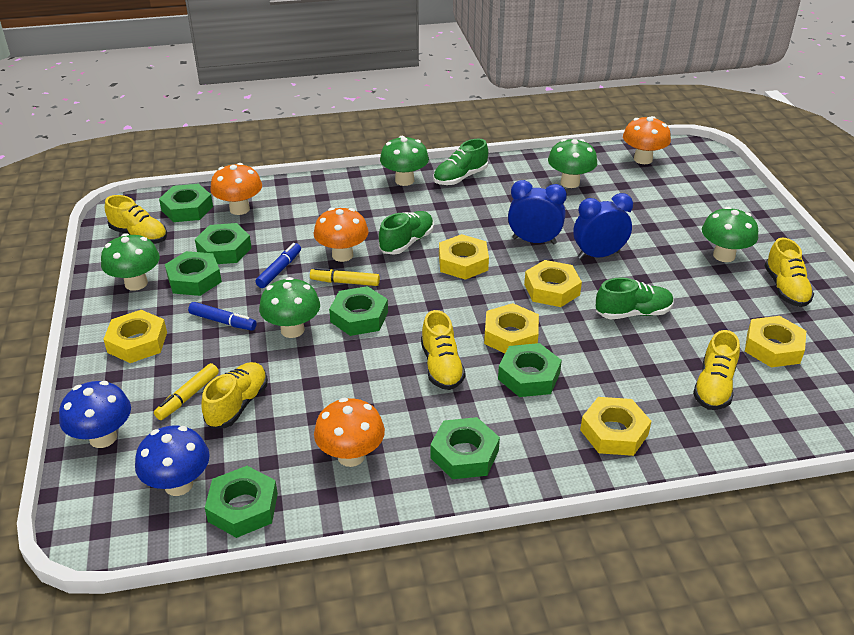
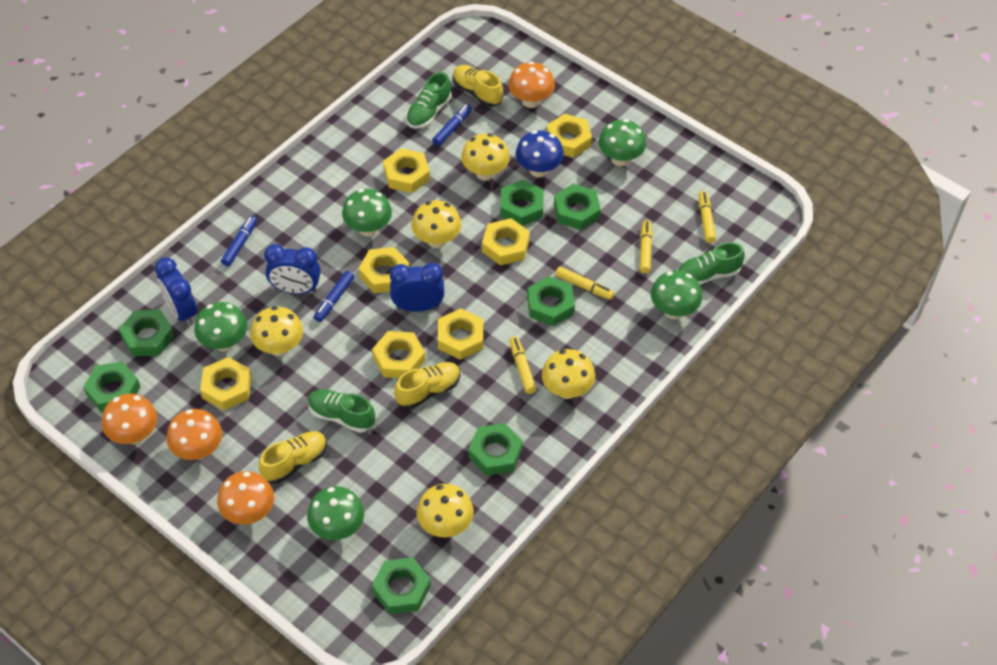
blue clock: [508,180,567,244] [573,193,633,259] = 2 -> [155,257,197,326] [264,244,321,294] [390,263,444,312] = 3
blue marker: [188,302,257,331] [255,243,301,288] = 2 -> [221,216,257,266] [314,271,354,322] [432,104,472,146] = 3
blue mushroom: [59,381,131,448] [135,425,210,496] = 2 -> [516,131,564,177] = 1
yellow marker: [154,363,219,420] [310,268,380,286] = 2 -> [509,336,536,394] [555,266,614,300] [640,220,652,273] [699,191,716,243] = 4
yellow mushroom: none = 0 -> [250,306,303,356] [411,200,461,248] [417,484,474,537] [461,133,510,181] [542,349,595,399] = 5
yellow nut: [103,310,167,363] [439,234,489,280] [484,303,539,353] [524,260,582,307] [580,397,652,456] [745,316,806,367] = 6 -> [200,357,252,410] [359,247,410,293] [372,331,425,378] [383,148,430,193] [438,308,483,360] [482,218,530,265] [547,114,592,158] = 7
yellow shoe: [105,195,167,244] [202,362,268,429] [421,310,465,390] [693,330,740,410] [765,238,814,307] = 5 -> [259,431,327,484] [394,362,460,409] [453,65,503,107] = 3

